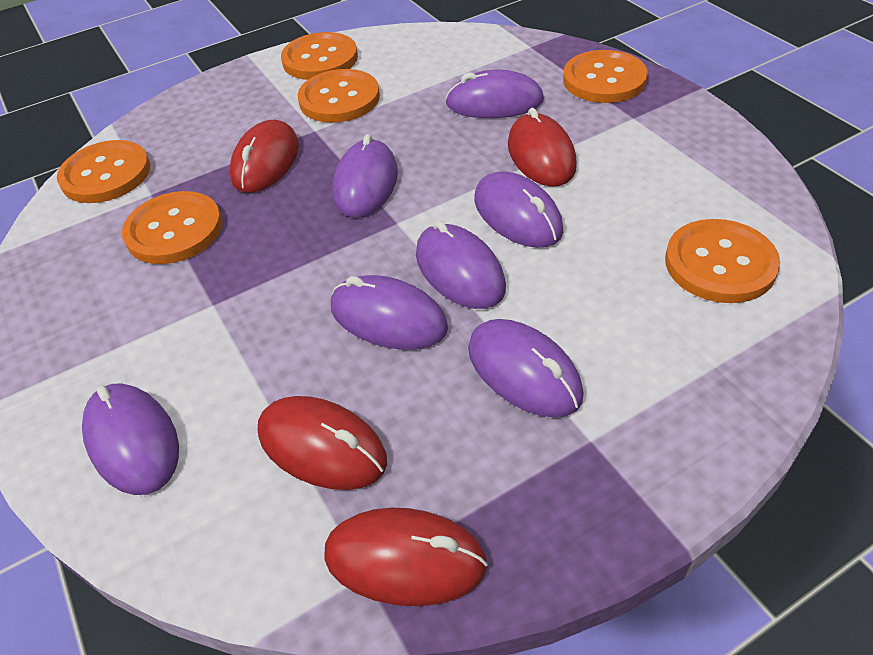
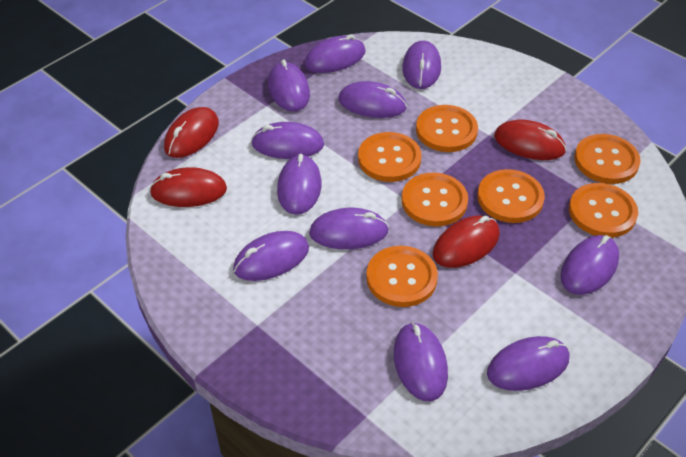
orange button: [57,140,150,203] [122,191,222,264] [281,32,358,80] [298,69,380,123] [563,50,648,103] [665,219,780,303] = 6 -> [358,132,422,182] [366,246,438,307] [402,173,468,226] [416,105,478,152] [477,169,545,223] [569,183,638,238] [575,134,640,184] = 7
purple mouse: [82,383,179,495] [331,275,448,350] [333,134,398,218] [416,220,506,309] [445,70,544,118] [468,319,584,417] [474,172,564,248] = 7 -> [233,231,309,281] [251,122,324,159] [268,59,310,112] [277,154,321,215] [305,34,365,73] [309,208,389,249] [338,81,407,118] [394,322,448,401] [402,41,441,89] [487,336,569,391] [561,235,619,295] = 11

